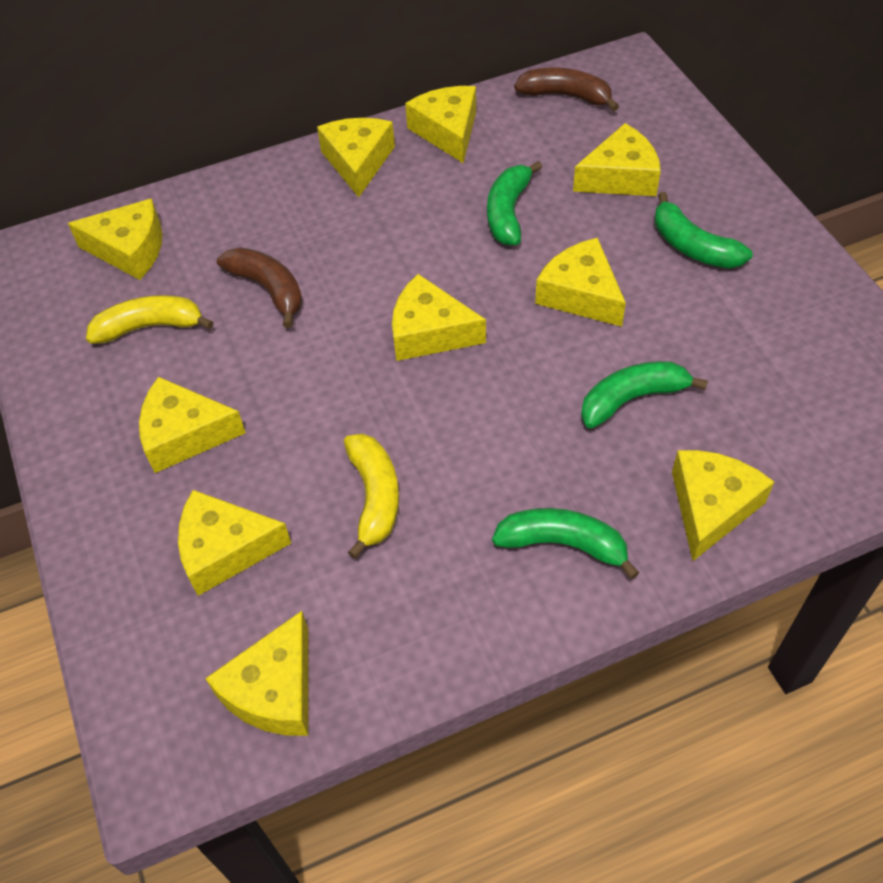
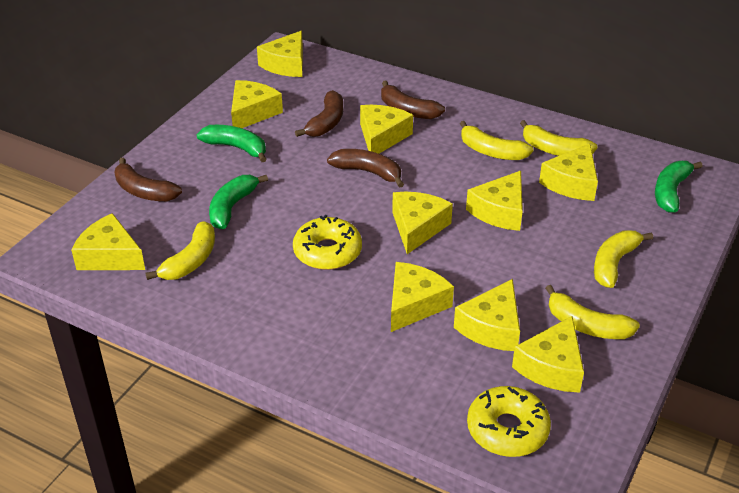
brown banana: [217,247,303,328] [514,68,619,111] = 2 -> [114,157,182,201] [295,90,343,137] [327,149,404,188] [381,81,445,119] = 4
green banana: [487,161,542,245] [492,508,640,579] [581,361,708,429] [655,192,753,269] = 4 -> [196,125,266,162] [209,175,268,229] [655,161,703,212] = 3
yellow banana: [86,295,214,344] [344,433,399,559] = 2 -> [145,221,215,280] [460,121,534,160] [520,120,598,156] [545,285,640,339] [594,230,653,288] = 5
yellow donut: none = 0 -> [293,215,362,270] [467,386,551,457] = 2

